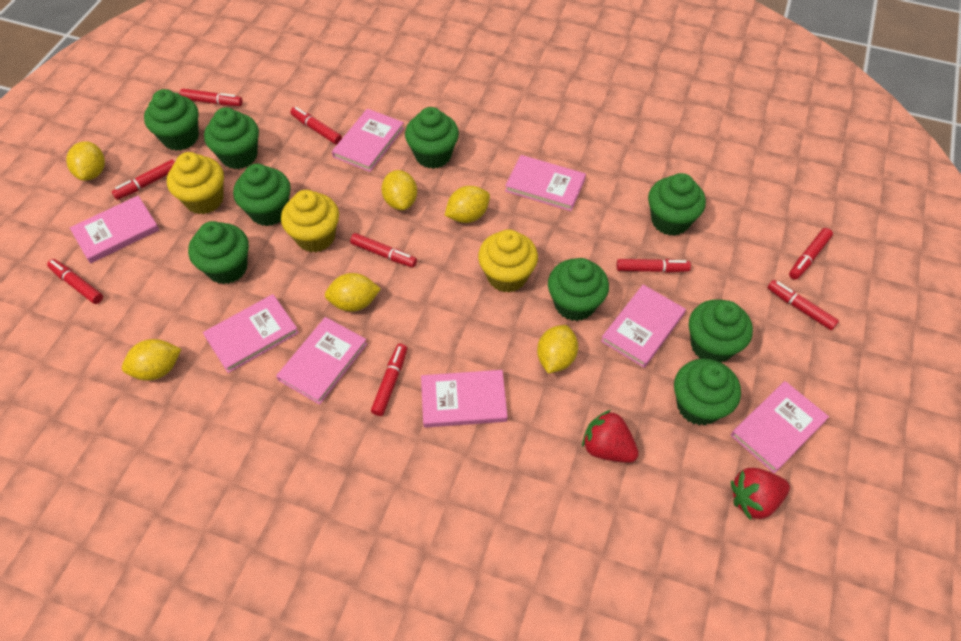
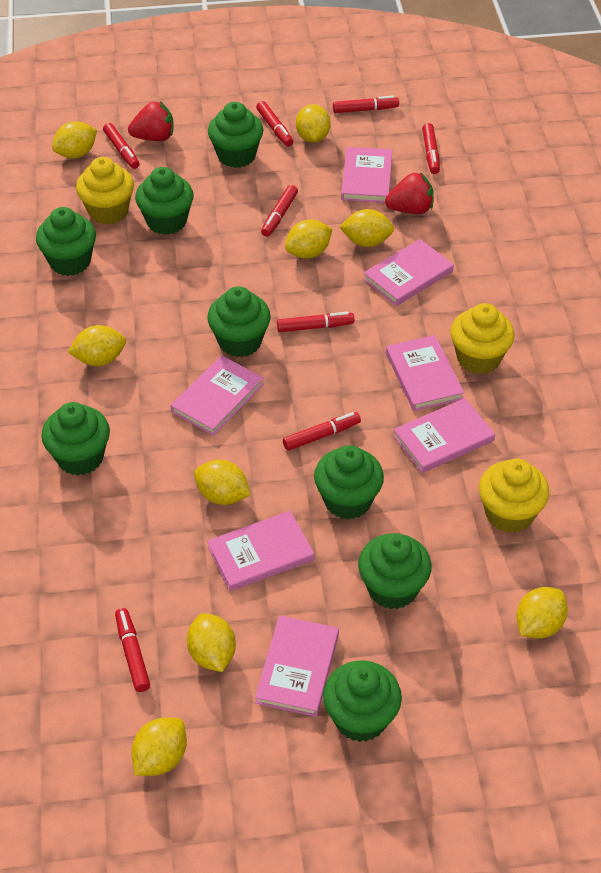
green cupcake: [144,89,199,151] [188,221,249,284] [204,107,259,169] [233,164,291,226] [405,107,459,169] [548,258,609,321] [648,173,706,236] [674,359,741,425] [689,299,753,363] = 9 -> [36,207,96,276] [41,402,110,476] [135,167,194,235] [207,286,271,357] [208,102,263,168] [314,445,384,519] [323,660,402,742] [358,533,432,609] = 8
pink book: [70,196,160,264] [203,294,299,373] [276,317,367,405] [332,109,404,172] [421,370,508,428] [505,155,586,211] [601,285,686,368] [731,381,829,473] = 8 -> [170,355,264,436] [207,511,314,591] [255,615,339,717] [341,147,393,203] [363,239,454,306] [386,335,464,411] [393,398,495,473] = 7
red marker: [47,259,103,304] [112,160,175,200] [180,89,243,106] [291,107,342,144] [350,233,417,267] [371,344,407,416] [617,259,691,273] [767,280,839,330] [789,228,833,280] = 9 -> [103,123,140,169] [115,608,150,692] [256,101,293,147] [261,185,298,237] [277,312,354,332] [283,412,361,451] [333,96,399,113] [422,123,440,174] = 8
yellow lemon: [66,141,105,181] [122,339,181,381] [325,273,381,312] [381,170,417,210] [444,186,490,223] [537,325,578,374] = 6 -> [52,121,97,158] [68,325,126,366] [131,717,187,776] [187,613,236,672] [194,460,251,505] [285,220,332,259] [296,104,330,143] [340,209,394,247] [516,587,568,639] = 9

